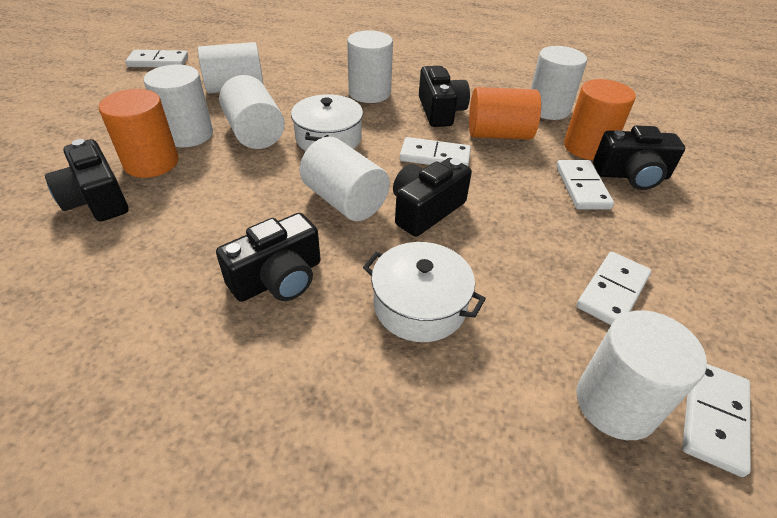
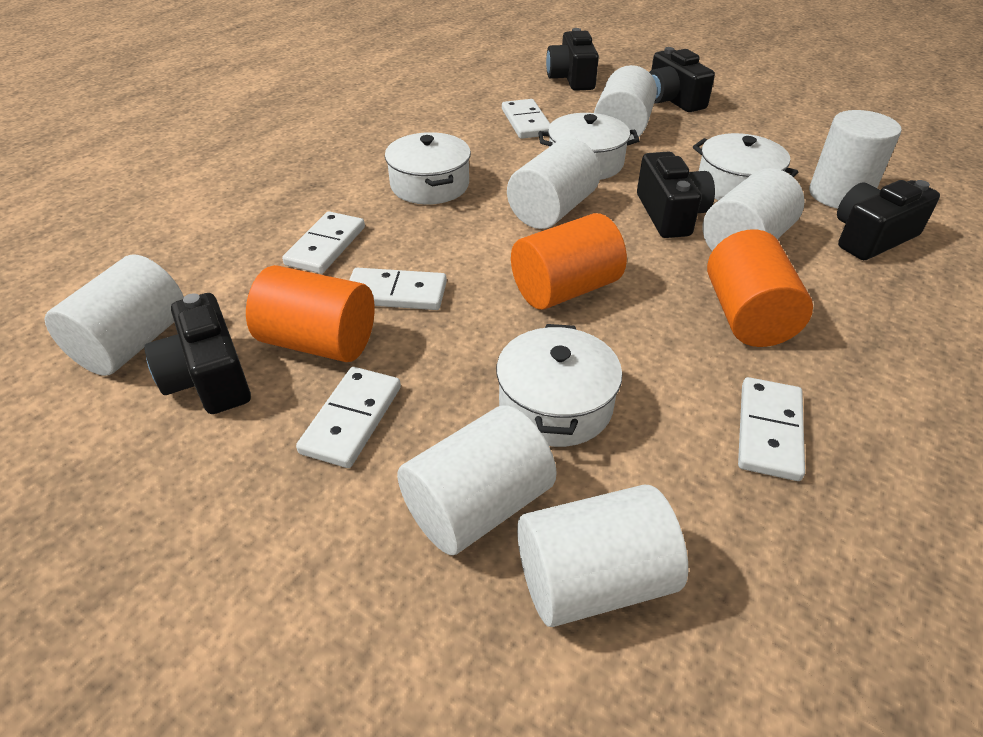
white pot: [291,94,363,151] [363,242,486,342] = 2 -> [385,132,471,205] [496,324,622,447] [538,113,640,180] [693,133,798,200] = 4

